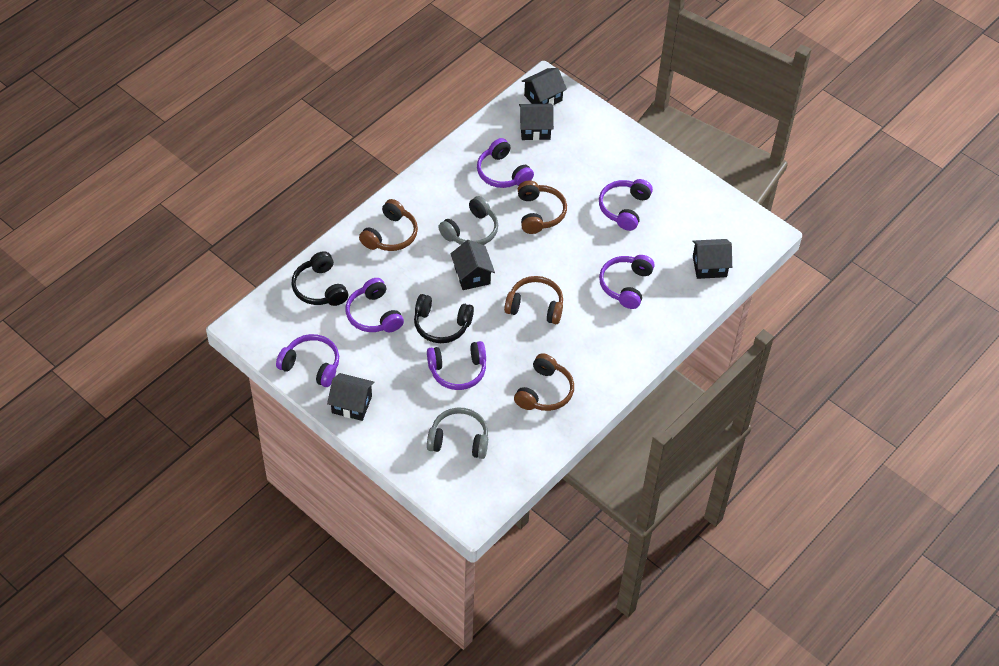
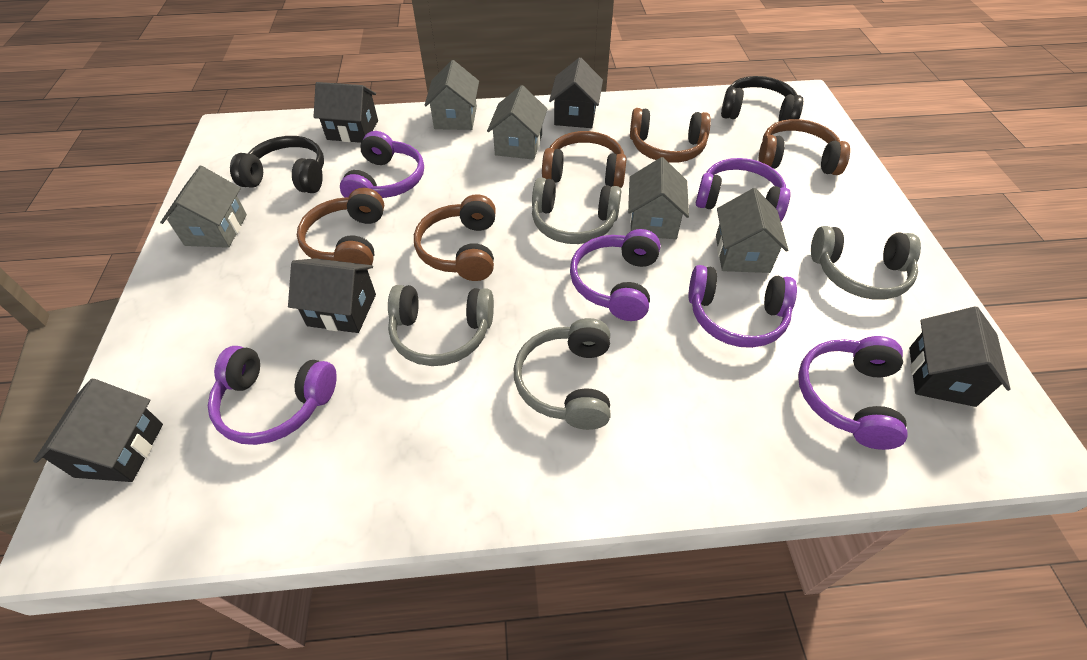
brown headphones: [359,199,418,251] [504,276,563,324] [514,353,574,411] [518,181,567,234] = 4 -> [297,188,384,270] [414,194,496,281] [542,131,627,188] [630,108,711,163] [758,119,850,175] = 5
grey headphones: [427,408,488,459] [438,196,498,245] = 2 -> [388,285,494,366] [514,318,610,430] [532,177,621,244] [811,226,921,300] = 4
grey house: none = 0 -> [160,166,247,248] [424,60,479,130] [487,85,547,160] [628,157,689,239] [716,188,788,273] = 5

